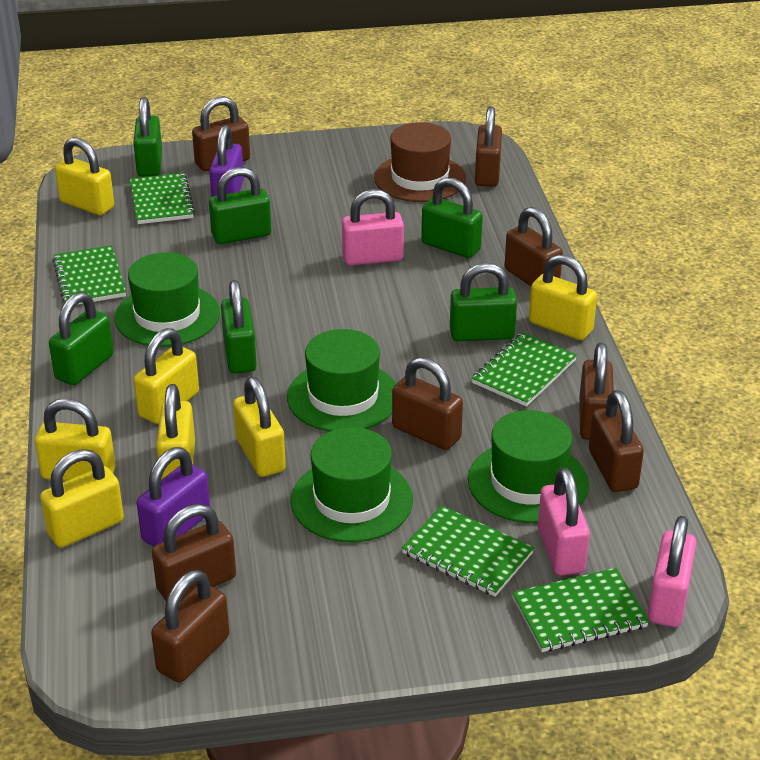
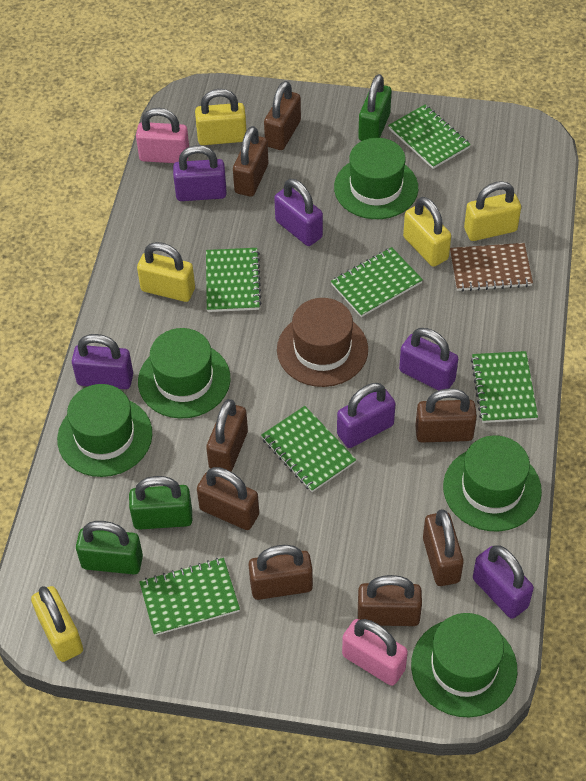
brown notebook: none = 0 -> [450,243,533,291] = 1
green hat: [115,252,220,347] [287,329,396,432] [291,427,413,543] [468,410,589,523] = 4 -> [57,384,152,477] [138,328,230,419] [334,138,418,219] [411,613,517,718] [443,436,542,531] = 5
green notebook: [52,245,126,304] [130,173,195,224] [402,506,534,597] [472,332,577,407] [512,568,649,652] = 5 -> [139,558,240,636] [206,248,261,312] [261,406,356,492] [331,247,423,317] [388,104,471,169] [471,351,538,423] = 6
green padlock: [49,292,114,385] [133,97,162,177] [209,167,271,244] [221,280,257,374] [421,177,483,258] [450,263,517,341] = 6 -> [76,521,143,574] [129,476,192,530] [358,74,391,141] = 3
pink padlock: [342,189,404,265] [538,467,590,575] [648,516,696,627] = 3 -> [136,108,189,163] [342,619,408,686] = 2
purple padlock: [137,447,210,547] [209,125,244,197] = 2 -> [72,334,133,389] [173,145,227,201] [274,179,323,246] [337,383,396,448] [399,328,458,391] [473,546,534,619] = 6
yellow padlock: [35,398,116,481] [40,449,124,548] [55,137,114,215] [134,328,199,424] [156,384,195,480] [233,377,286,477] [529,254,597,340] = 7 -> [31,586,83,662] [137,242,195,302] [195,89,247,145] [403,197,451,267] [464,181,521,241] = 5

